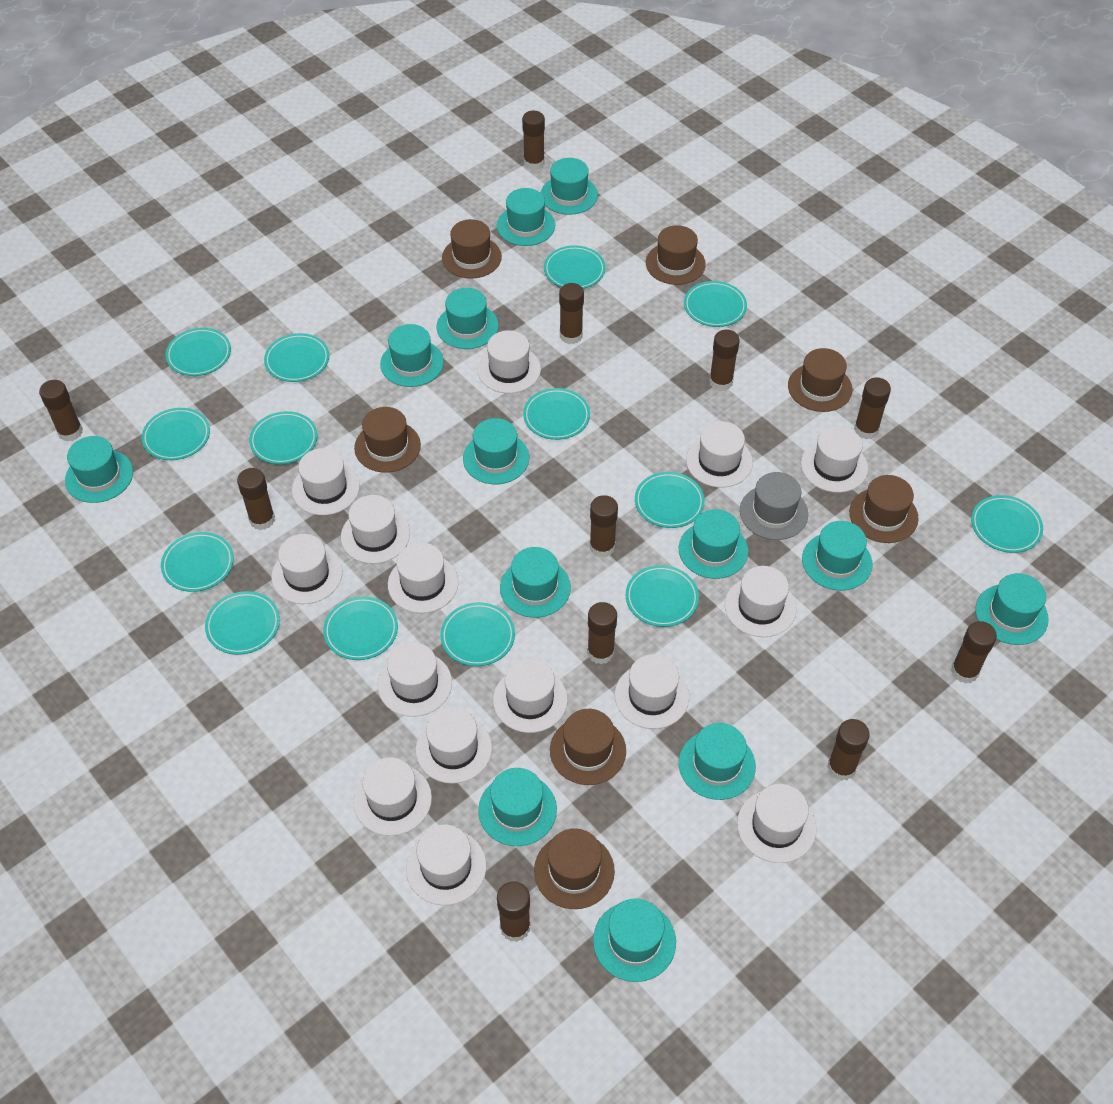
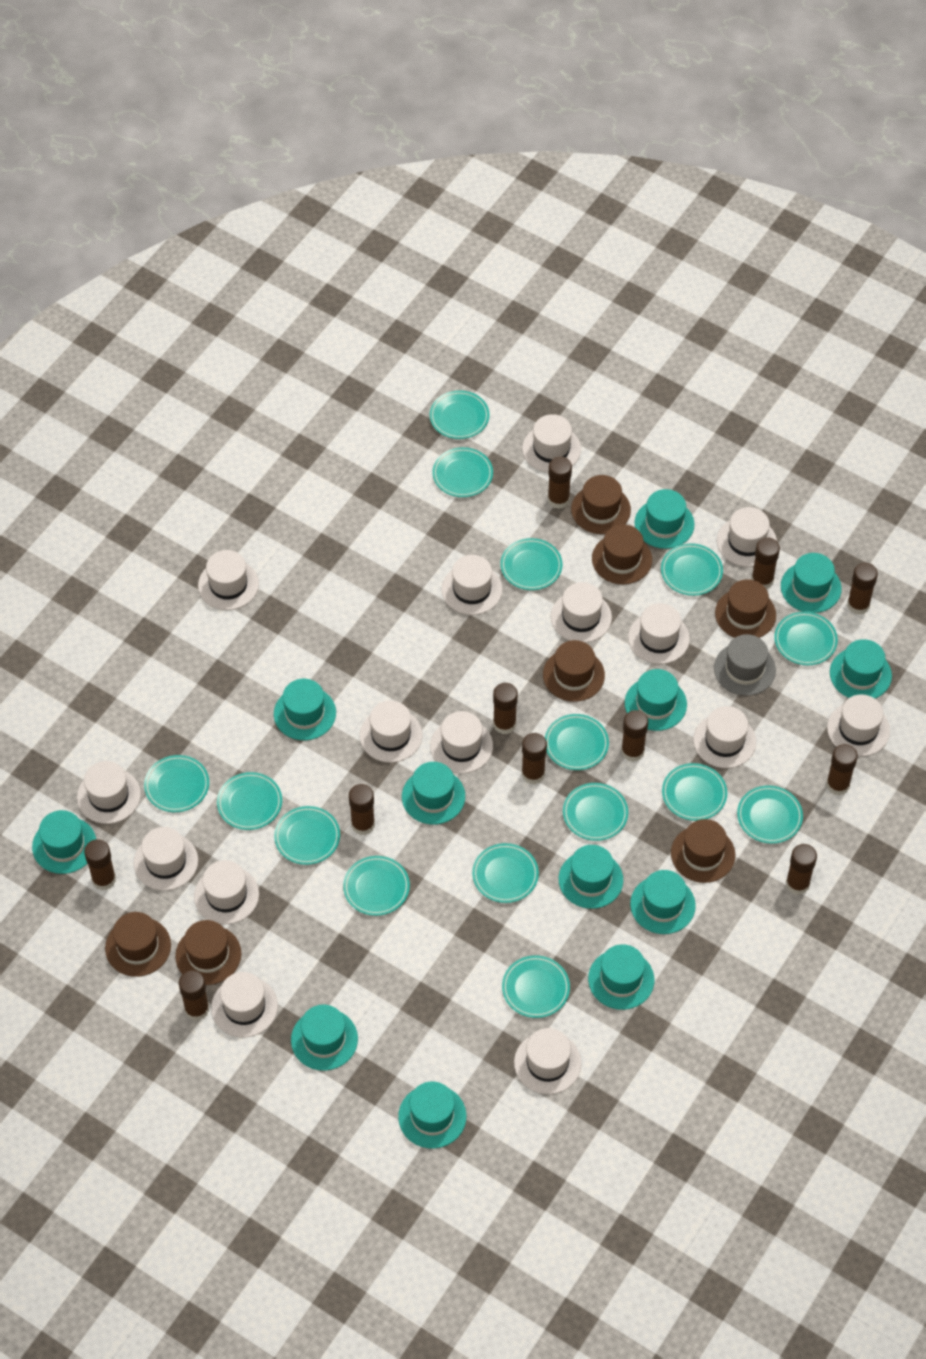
turquoise hat: [65,436,133,503] [380,324,444,387] [437,288,499,349] [463,418,529,484] [478,768,557,846] [497,188,555,246] [500,547,571,618] [541,158,598,215] [593,898,676,982] [679,509,748,579] [679,723,756,800] [802,521,872,591] [975,573,1049,645] = 13 -> [32,810,96,874] [274,679,336,740] [291,1005,358,1071] [398,1082,466,1148] [402,762,465,824] [559,845,623,909] [588,944,654,1010] [625,669,687,731] [630,870,696,934] [634,489,695,549] [781,553,842,613] [830,639,892,698] = 12
turquoise plate: [142,408,210,460] [161,532,234,592] [166,328,231,376] [205,591,280,655] [249,411,318,464] [264,333,329,382] [323,597,398,660] [440,602,515,666] [523,388,590,440] [544,245,606,289] [626,565,699,627] [635,472,705,528] [684,281,747,327] [971,495,1043,553] = 14 -> [144,755,209,812] [217,772,282,830] [274,806,340,865] [343,856,410,916] [430,390,490,439] [432,447,493,497] [472,843,539,903] [500,538,562,590] [502,955,570,1018] [545,714,609,770] [563,783,628,841] [661,543,723,596] [662,763,727,821] [737,785,803,844] [774,612,838,665] = 15

